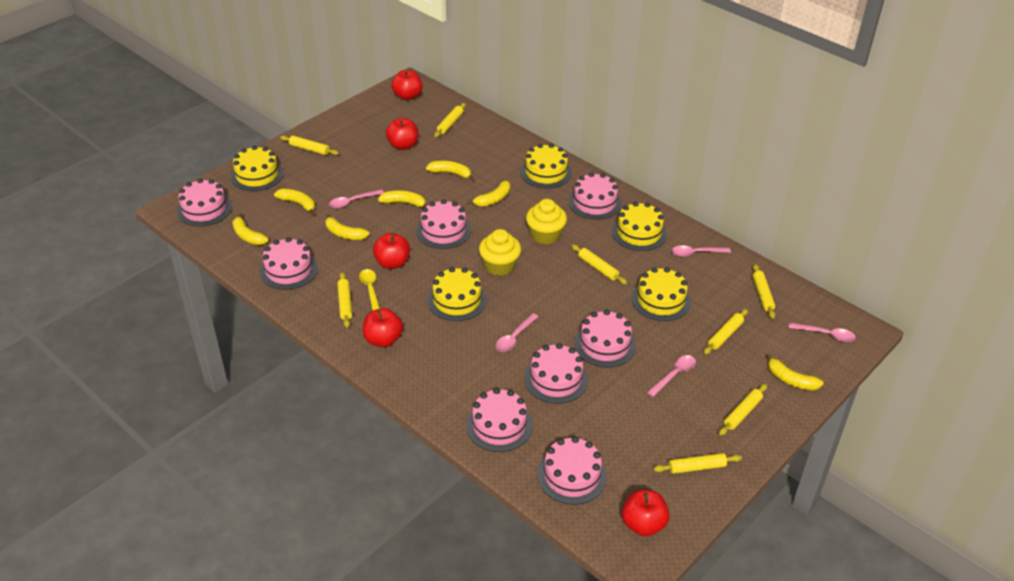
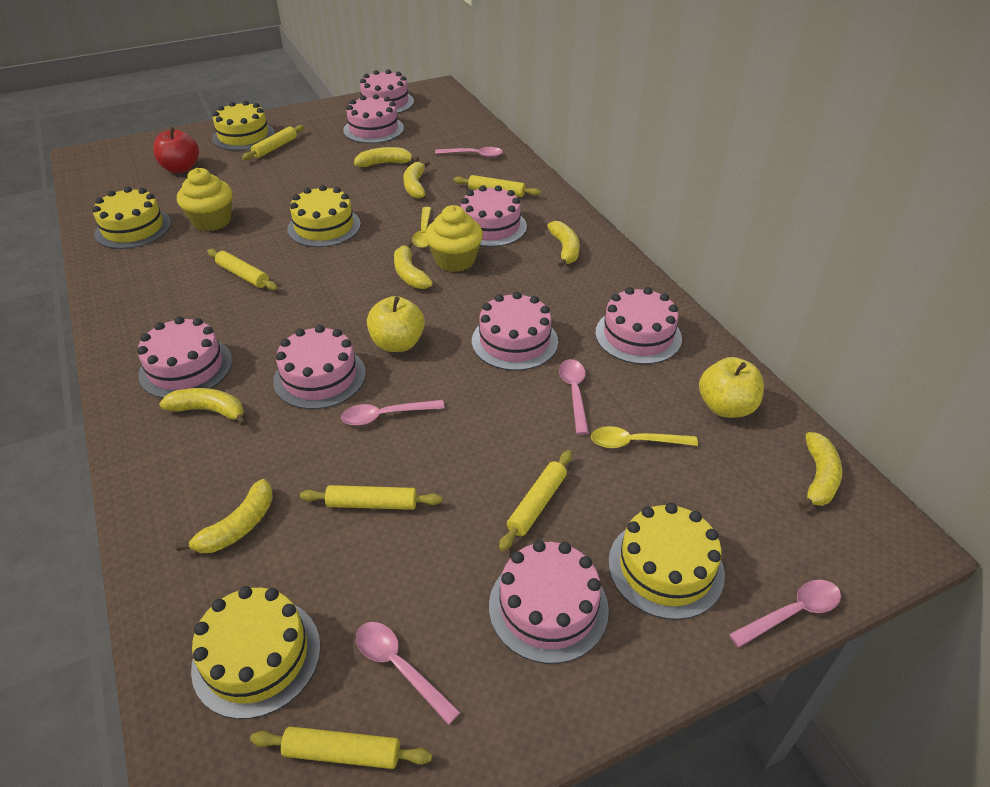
red apple: [363,308,403,347] [373,233,410,269] [386,118,418,150] [391,70,422,100] [622,490,670,536] = 5 -> [153,127,199,173] = 1
yellow apple: none = 0 -> [367,296,425,352] [699,357,764,418] = 2
yellow rolling pin: [280,135,339,155] [337,272,352,328] [434,103,466,137] [571,244,627,285] [653,453,742,474] [703,309,748,355] [719,383,767,436] [752,264,775,319] = 8 -> [207,249,278,290] [242,125,304,160] [250,727,432,769] [300,485,442,510] [454,175,541,197] [499,450,572,551] = 6
yellow spoon: [359,269,380,310] = 1 -> [412,207,431,248] [591,426,698,448] = 2

